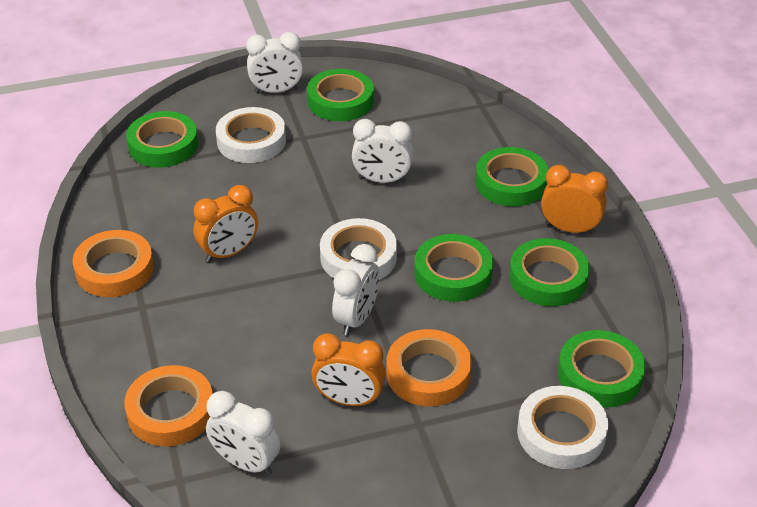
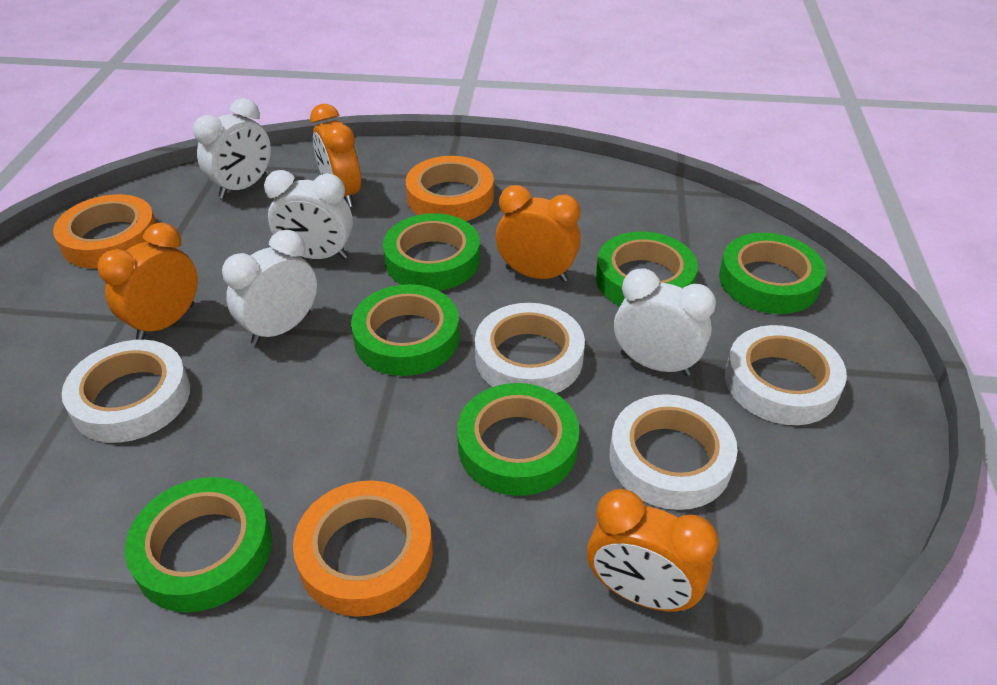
orange clock: [194,185,258,262] [311,333,386,406] [541,165,608,234] = 3 -> [97,223,198,340] [310,104,361,207] [496,185,581,282] [587,489,719,612] = 4
white tape: [216,107,286,163] [320,218,397,280] [517,386,608,469] = 3 -> [62,340,190,443] [475,303,585,393] [610,394,738,510] [725,325,847,425] = 4

